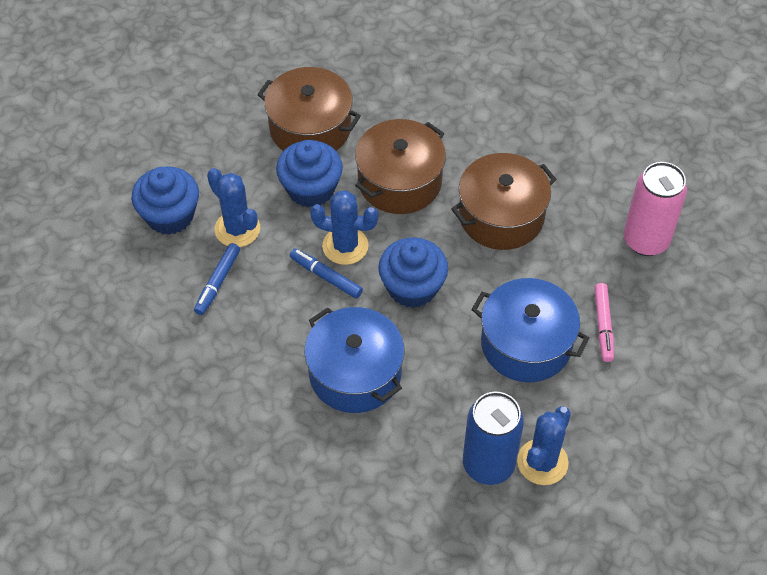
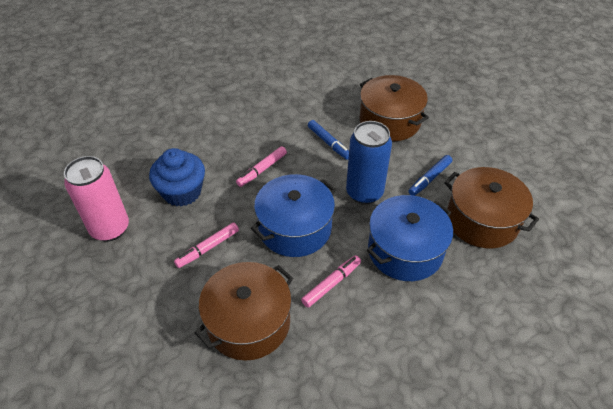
blue cactus: [207,168,260,247] [310,190,378,265] [517,406,571,485] = 3 -> none = 0
blue cupcake: [132,166,199,235] [276,140,343,207] [378,237,448,308] = 3 -> [149,148,205,207] = 1
pink marker: [594,283,614,362] = 1 -> [174,222,239,268] [236,146,287,187] [301,255,361,308] = 3

